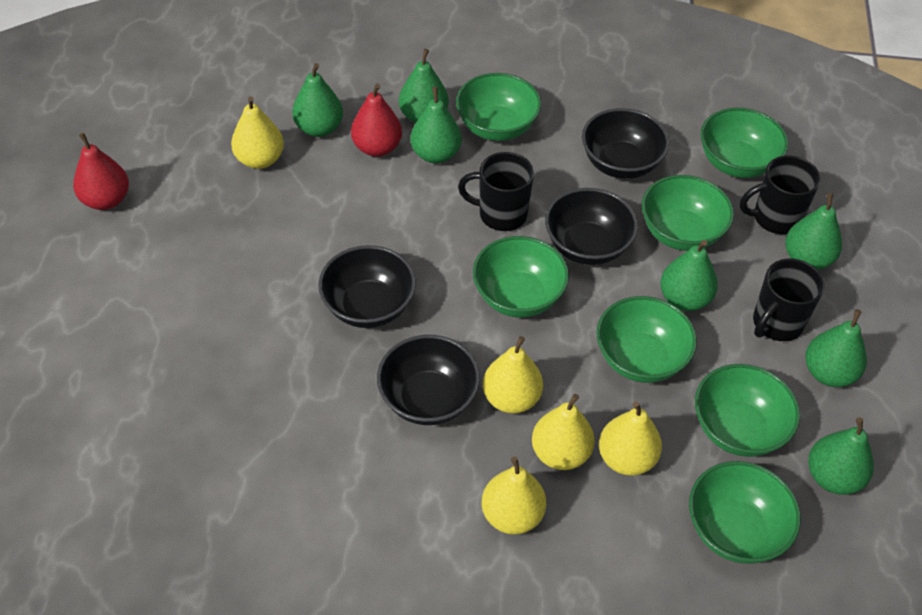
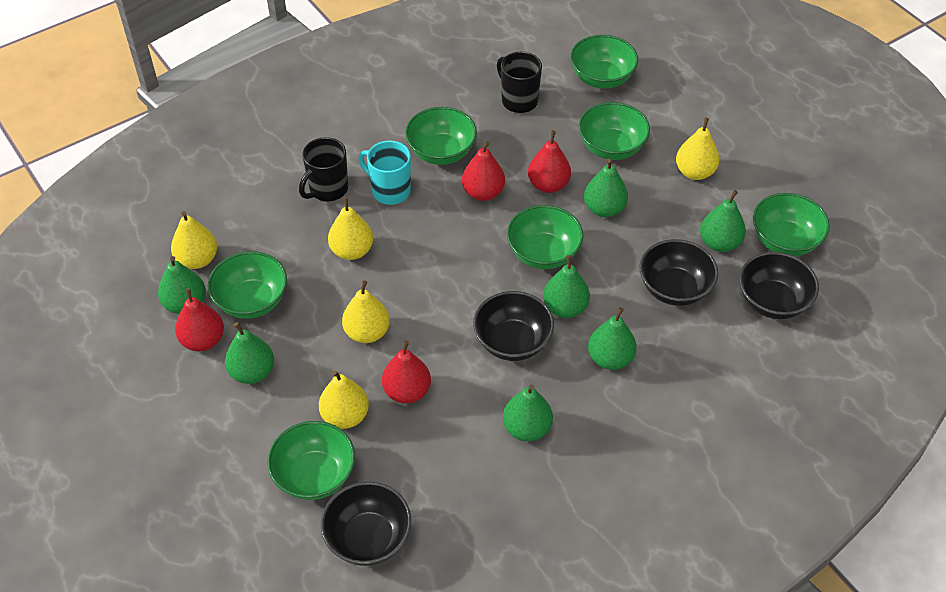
black mug: [458,152,534,231] [740,155,821,234] [753,259,825,341] = 3 -> [299,137,348,201] [497,52,542,113] = 2
red pear: [73,133,129,210] [351,83,402,157] = 2 -> [175,288,224,351] [382,340,431,404] [462,141,505,201] [528,130,571,193] = 4
turquoise mug: none = 0 -> [358,141,411,205] = 1

